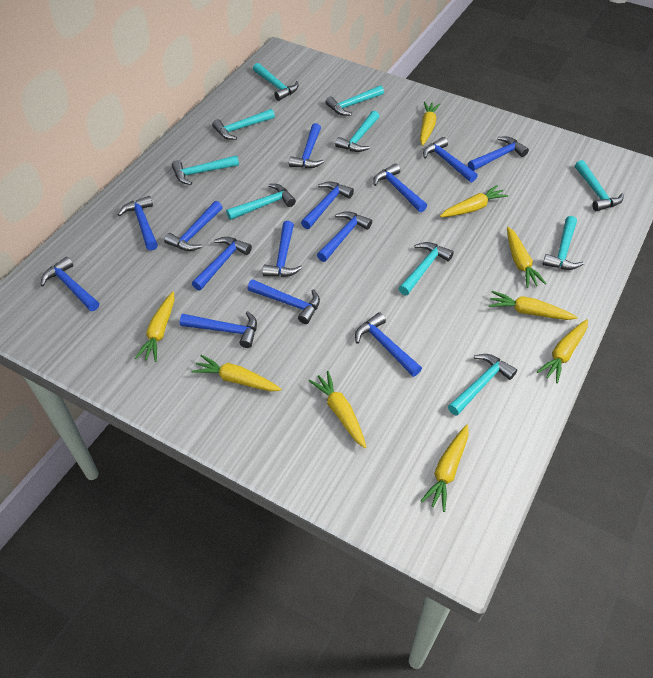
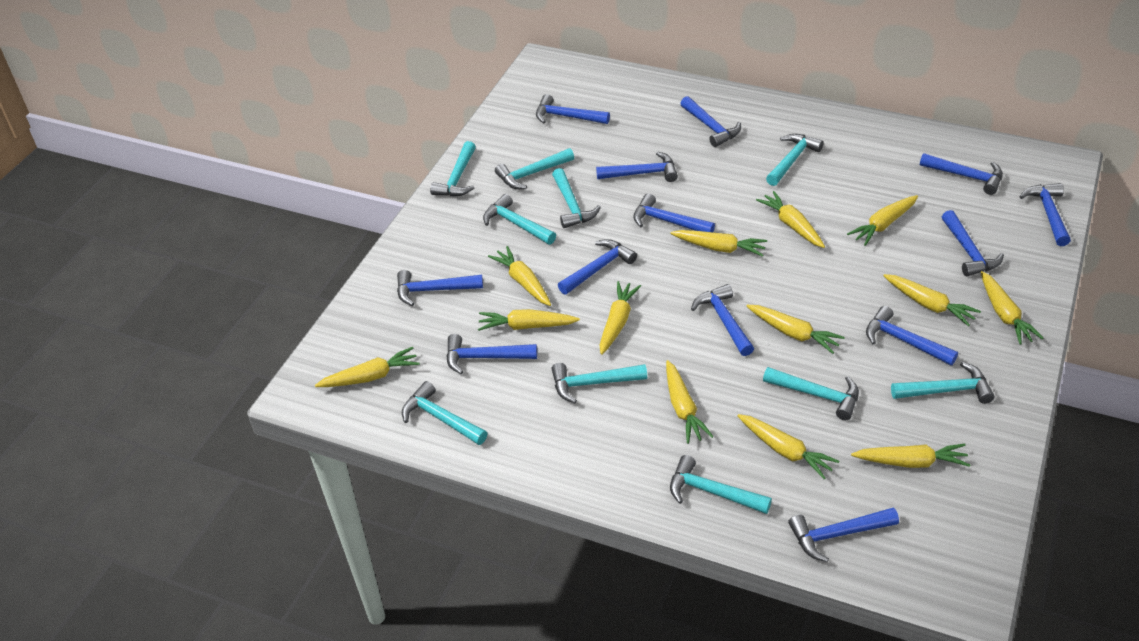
blue hammer: [41,257,99,311] [118,196,158,251] [164,201,223,251] [180,311,257,348] [192,237,252,290] [247,279,320,324] [262,221,302,277] [289,123,324,168] [301,181,354,229] [317,211,372,262] [355,312,422,377] [373,163,427,212] [423,137,478,182] [468,136,529,171] = 14 -> [397,270,483,306] [446,334,537,374] [536,94,610,124] [558,239,637,295] [596,151,678,182] [633,193,715,232] [680,96,741,147] [691,284,754,356] [788,508,899,562] [866,306,958,365] [920,153,1003,195] [942,210,1004,276] [1019,183,1071,246] = 13
yellow carrot: [135,292,175,362] [191,355,281,391] [308,371,366,448] [420,102,440,146] [420,425,469,512] [440,185,509,217] [489,291,578,320] [507,227,547,288] [537,319,588,383] = 9 -> [315,347,420,387] [478,309,580,331] [488,246,551,306] [600,281,641,355] [666,360,714,444] [670,230,767,257] [737,414,839,479] [746,305,845,354] [756,191,825,248] [847,195,918,246] [851,444,970,468] [883,274,981,327] [981,271,1043,345] = 13

